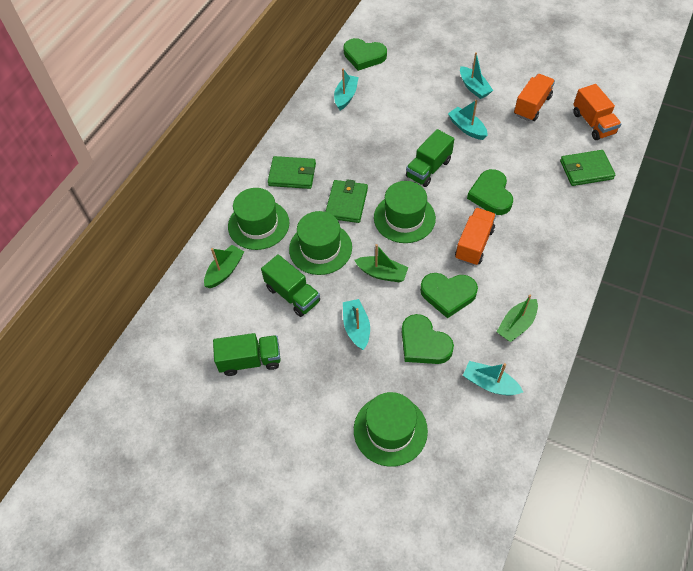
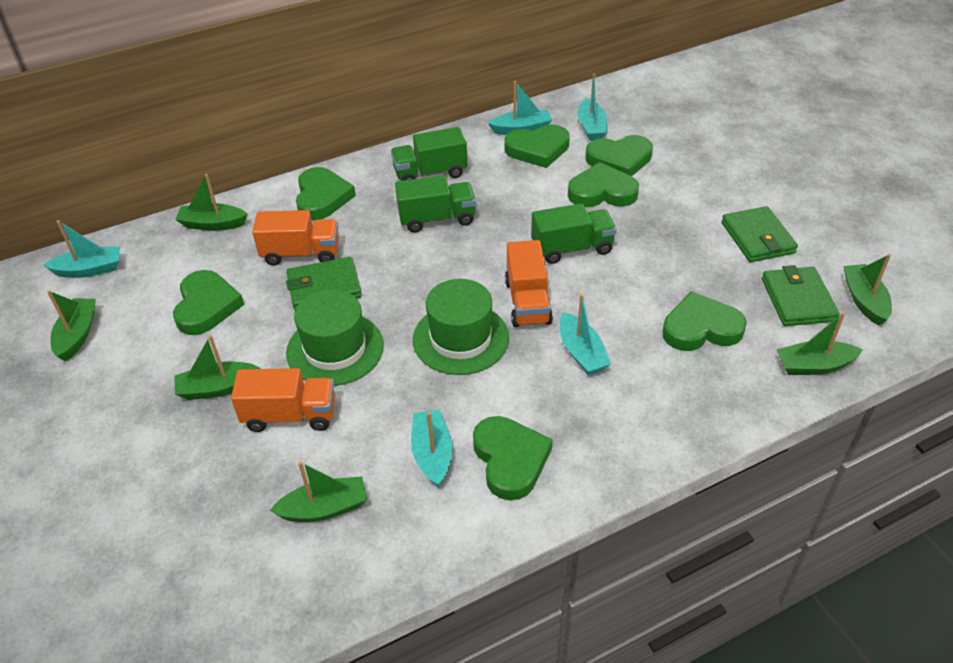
green boat: [204,245,244,288] [354,244,408,282] [497,294,538,342] = 3 -> [47,290,96,362] [174,335,260,400] [175,174,248,231] [270,461,367,522] [777,312,863,375] [843,254,892,326] = 6
green hat: [228,188,289,250] [289,211,352,275] [354,392,428,467] [374,181,436,243] = 4 -> [286,289,384,386] [413,279,509,375] = 2
green heart: [343,38,387,71] [402,314,454,364] [420,273,478,318] [467,169,513,215] = 4 -> [173,270,244,335] [296,167,356,220] [473,416,553,500] [504,125,570,168] [568,162,639,207] [585,135,653,176] [662,291,747,351] = 7

